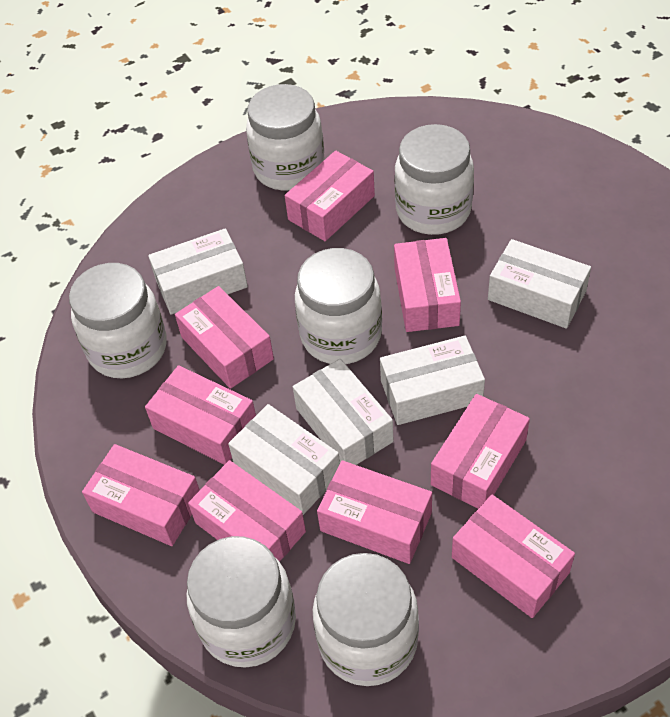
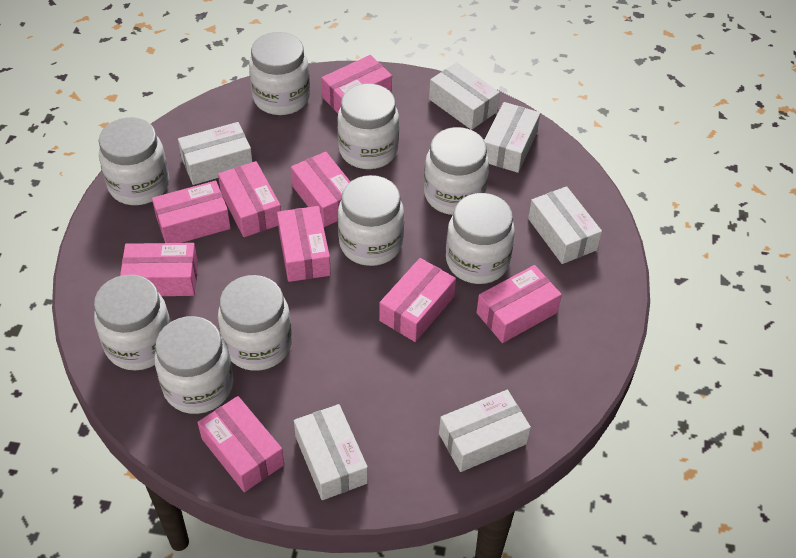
white box: [148,228,248,315] [228,404,340,515] [293,359,393,465] [380,336,485,425] [488,239,591,329] = 5 -> [178,122,253,185] [294,404,368,500] [429,62,500,130] [439,390,531,472] [484,102,540,173] [528,186,602,264] = 6
white jar: [69,263,167,378] [187,536,296,668] [246,84,325,190] [295,248,382,364] [313,553,419,686] [394,124,474,235] = 6 -> [94,274,171,370] [99,117,169,205] [154,316,233,414] [218,275,292,371] [249,32,310,115] [337,84,399,169] [338,175,404,266] [424,127,489,215] [446,193,515,284] = 9

